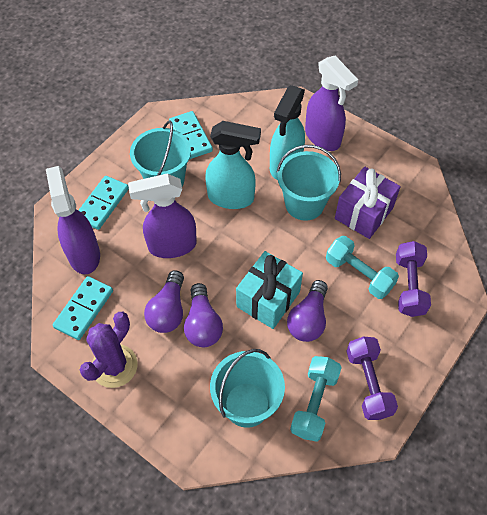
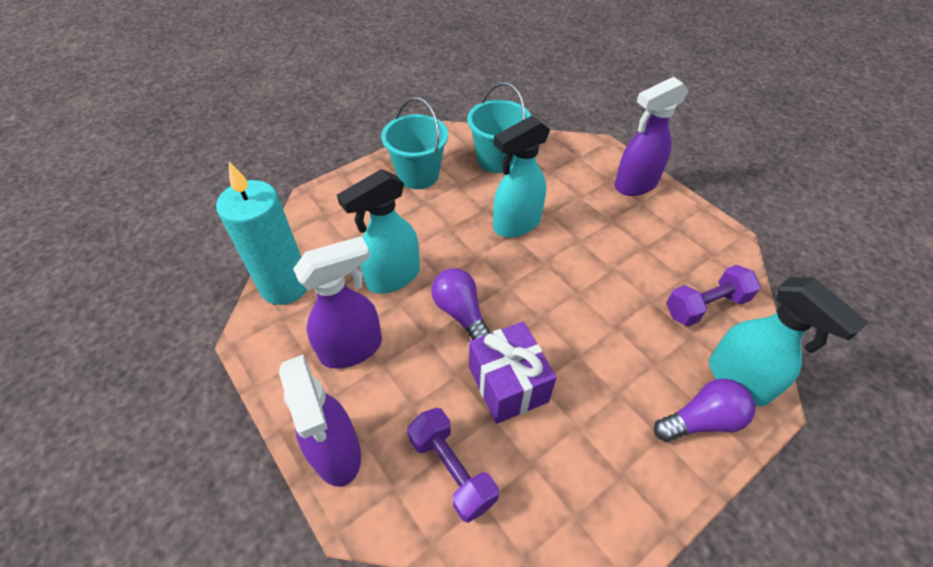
purple cactus: [80,312,138,388] = 1 -> none = 0
purple light bulb: [144,270,184,333] [184,283,223,347] [287,280,328,342] = 3 -> [431,268,490,340] [654,379,755,442] = 2
turquoise bucket: [130,120,191,186] [210,349,285,428] [277,145,341,221] = 3 -> [381,97,448,189] [467,82,531,173] = 2
turquoise candle: none = 0 -> [216,162,307,305] = 1
turquoise domino: [53,276,113,340] [78,176,129,230] [169,111,213,159] = 3 -> none = 0
turquoise dumbbell: [290,356,342,442] [326,236,399,299] = 2 -> none = 0
turquoise gift: [236,251,303,329] = 1 -> none = 0
turquoise spray bottle: [205,121,261,209] [270,85,305,180] = 2 -> [337,169,420,294] [493,116,550,238] [709,277,869,406] = 3

